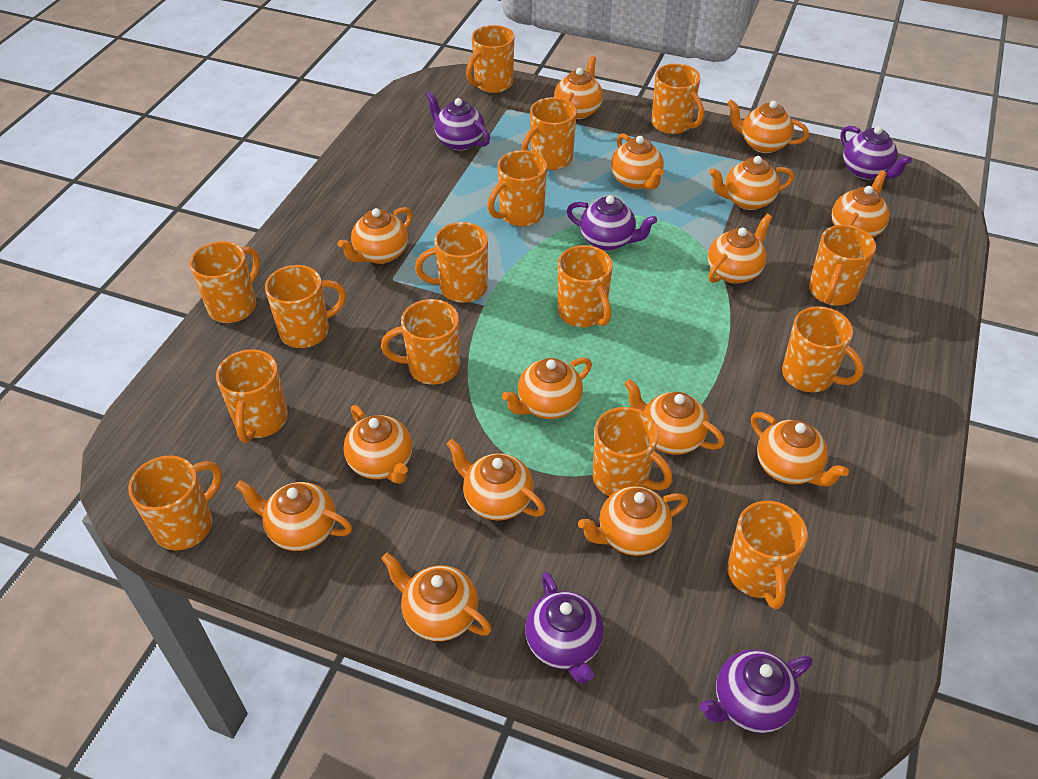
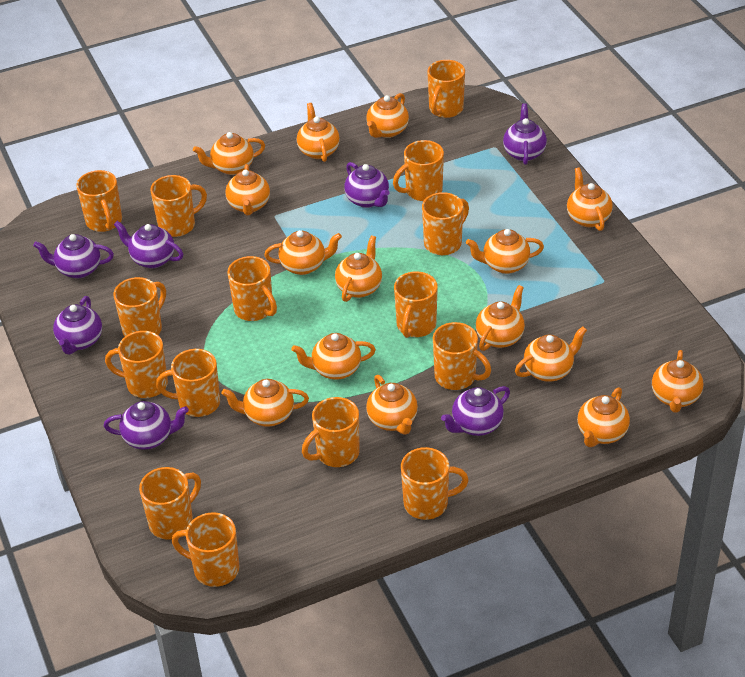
purple teapot: [425,91,490,151] [525,572,604,684] [567,195,657,251] [700,649,812,733] [841,126,912,180] = 5 -> [33,234,114,278] [53,296,102,354] [104,401,189,449] [113,221,183,268] [344,162,389,208] [441,386,510,436] [503,103,547,165] = 7

